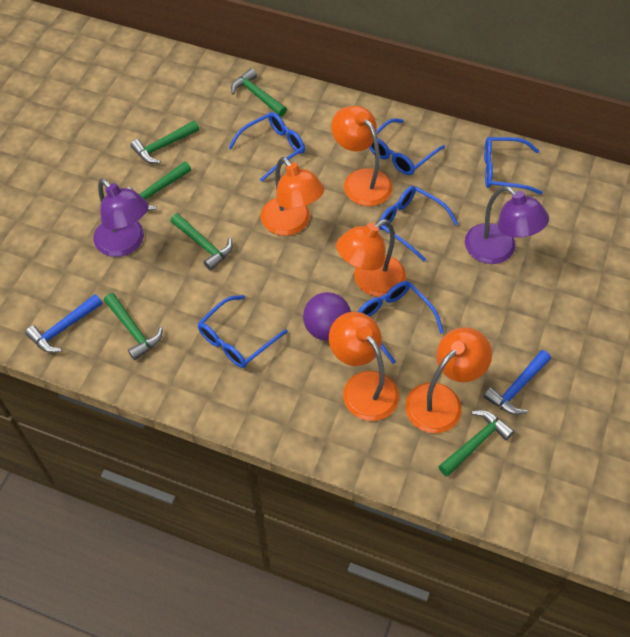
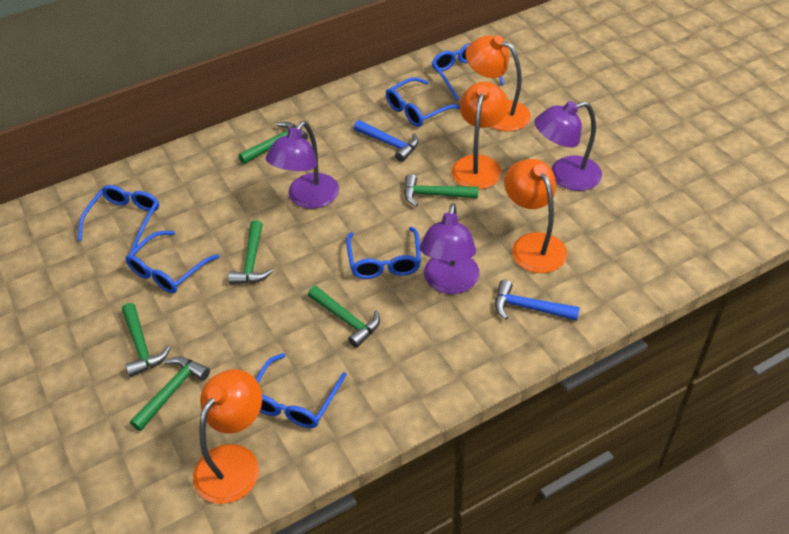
orange lamp: [261,157,324,236] [329,312,399,421] [331,106,392,206] [336,219,406,297] [405,327,492,433] = 5 -> [193,369,262,504] [451,82,508,190] [466,35,531,132] [504,159,567,273] = 4
purple ball: [303,292,351,341] = 1 -> none = 0
purple lamp: [94,179,149,257] [465,186,549,264] = 2 -> [266,121,339,209] [420,203,479,294] [534,101,602,191] = 3

